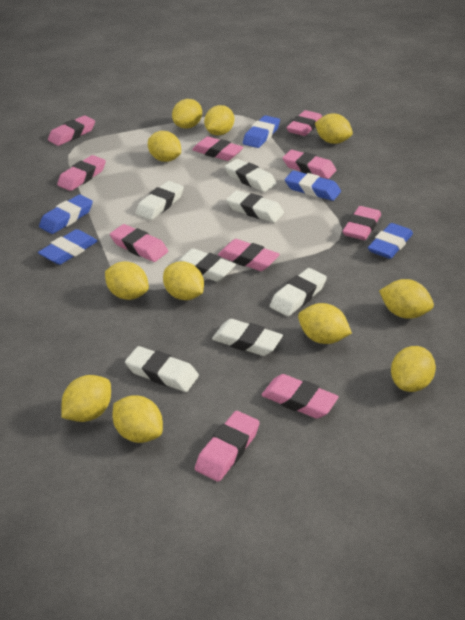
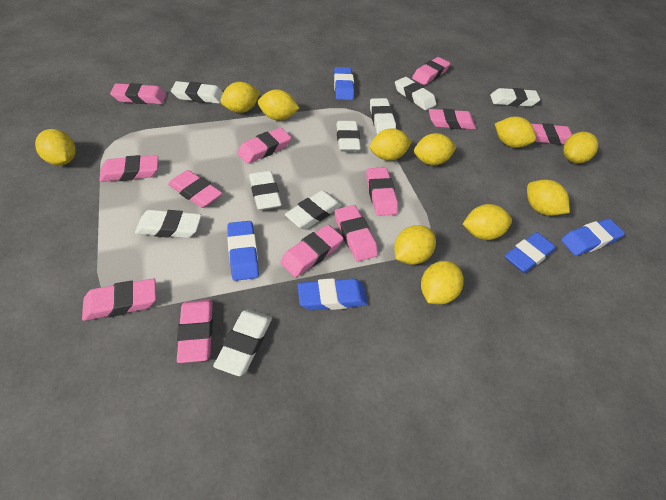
pink eraser: [48,115,95,146] [57,155,106,191] [110,224,168,262] [192,136,243,161] [195,411,260,482] [218,239,280,271] [262,374,339,419] [283,150,336,179] [286,110,322,136] [343,206,381,240] = 10 -> [82,278,156,321] [99,155,158,182] [110,83,166,104] [168,170,222,208] [177,300,213,363] [237,128,291,164] [280,225,343,277] [335,205,378,262] [366,167,398,216] [412,57,451,85] [429,109,476,129] [532,123,572,145] = 12
white eraser: [125,346,199,392] [136,181,184,220] [177,248,236,282] [212,319,283,356] [225,159,276,192] [226,190,284,223] [270,268,327,316] = 7 -> [135,210,201,238] [171,81,223,104] [213,309,272,376] [249,171,282,210] [285,190,342,230] [336,121,361,152] [370,98,396,134] [395,77,437,110] [490,88,540,107] = 9

